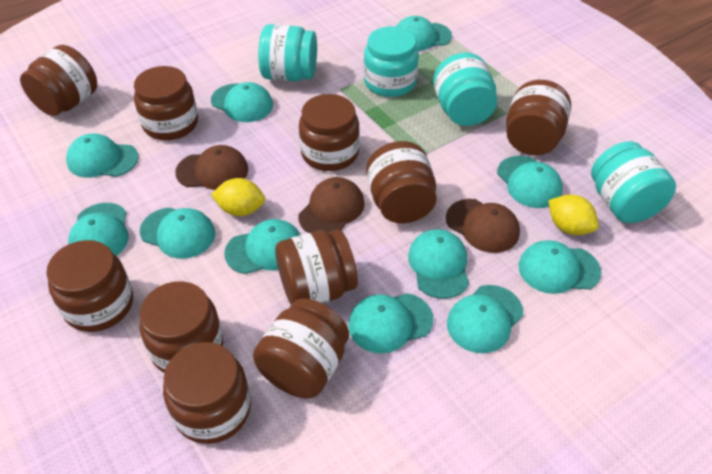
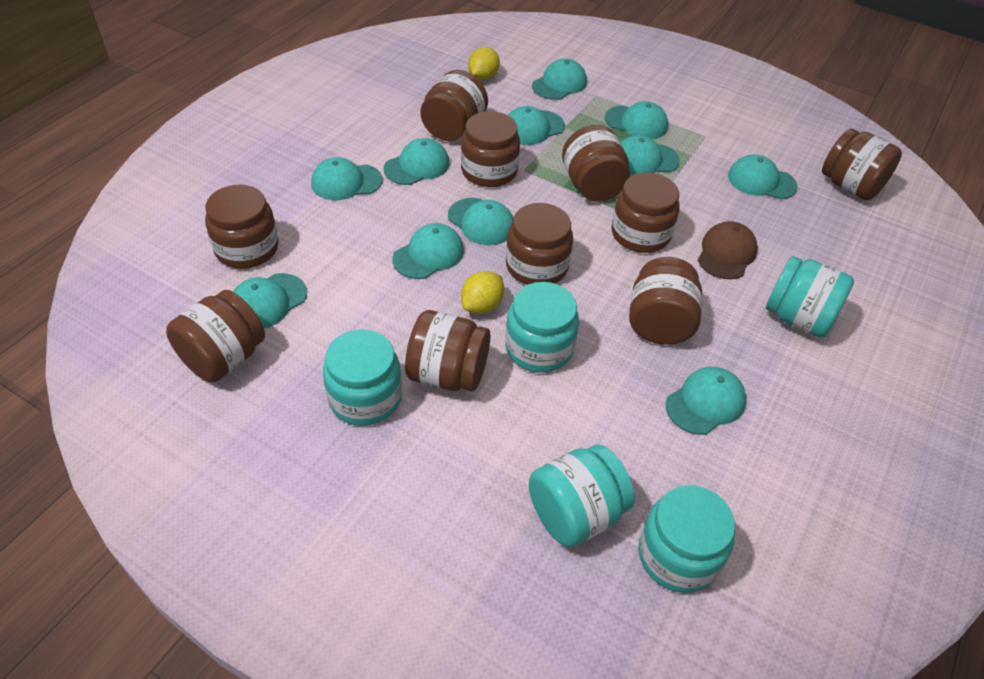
brown cap: [175,145,248,190] [298,177,365,233] [446,199,520,253] = 3 -> [698,221,758,279] = 1
turquoise jar: [258,24,317,82] [364,26,419,97] [433,53,497,126] [591,141,676,223] = 4 -> [323,329,402,426] [505,282,579,373] [529,444,635,547] [638,485,735,593] [766,256,854,338] = 5

